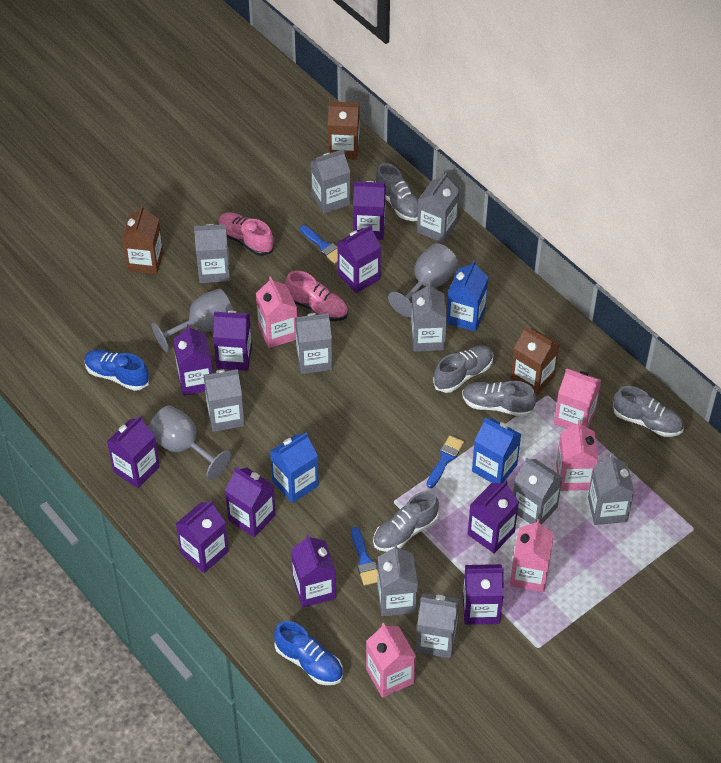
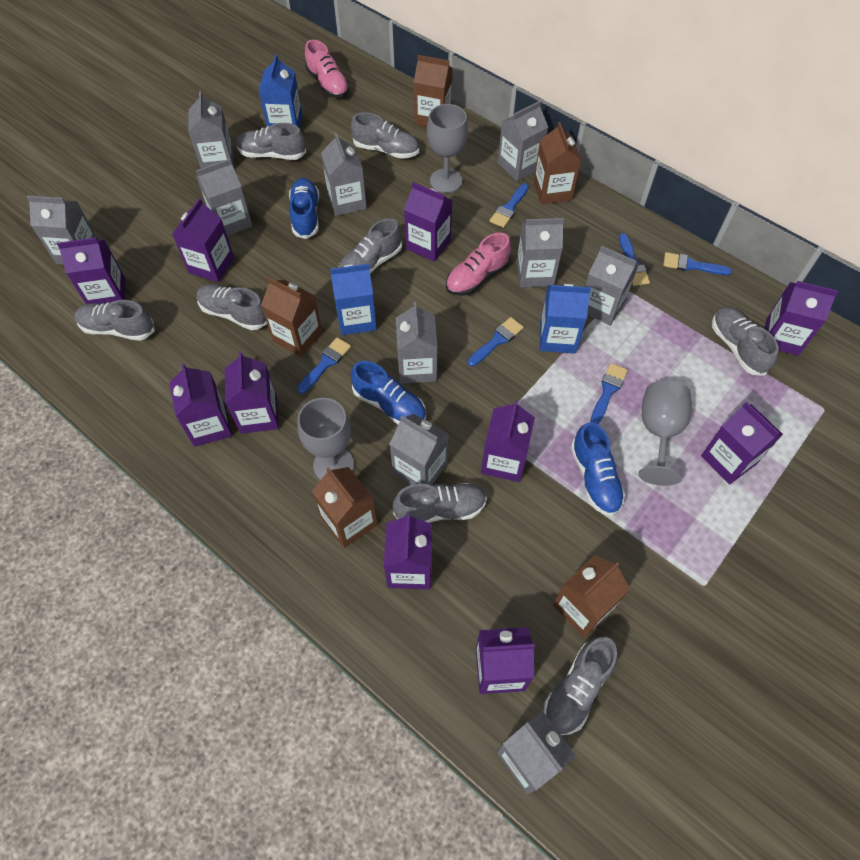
blue brush: [300,225,338,263] [351,527,377,586] [427,436,464,488] = 3 -> [297,337,351,394] [468,317,524,366] [490,183,529,228] [590,363,628,424] [619,233,650,286] [663,252,732,275] = 6
blue shoe: [84,349,149,391] [274,621,343,685] = 2 -> [289,178,319,239] [351,361,426,425] [571,422,625,516] = 3
brown carton: [122,205,163,274] [328,101,359,160] [511,326,560,396] = 3 -> [261,277,322,357] [312,467,378,548] [414,55,453,127] [534,122,581,204] [553,555,630,638] = 5
grey shoe: [373,491,439,552] [376,163,418,221] [433,345,493,393] [462,381,536,417] [613,386,684,437] = 5 -> [74,300,155,341] [197,284,267,330] [236,123,306,160] [338,218,402,274] [351,112,419,159] [393,483,487,523] [544,636,617,735] [712,307,779,376] = 8
pink carton: [256,277,297,348] [366,623,416,698] [510,519,554,592] [554,368,601,429] [556,420,598,491] = 5 -> none = 0

